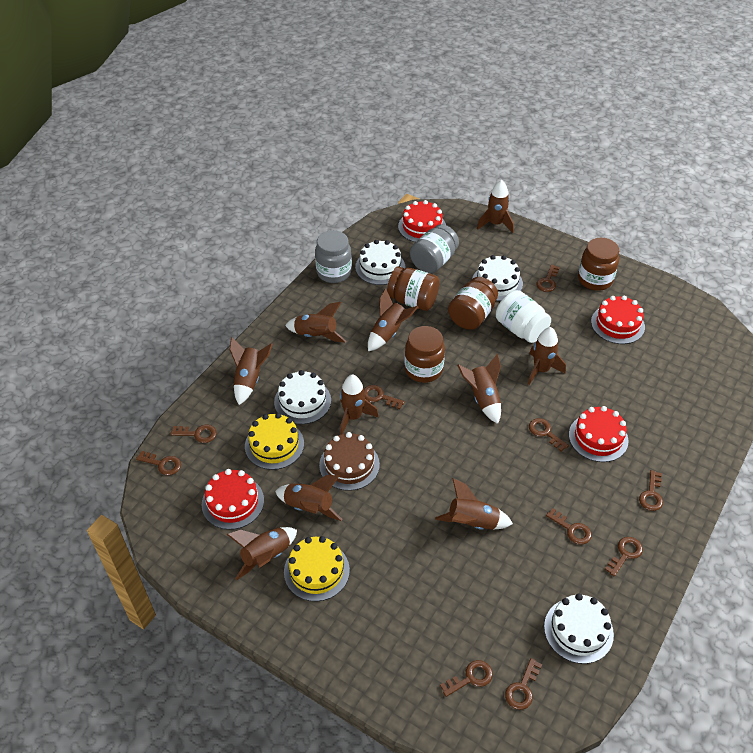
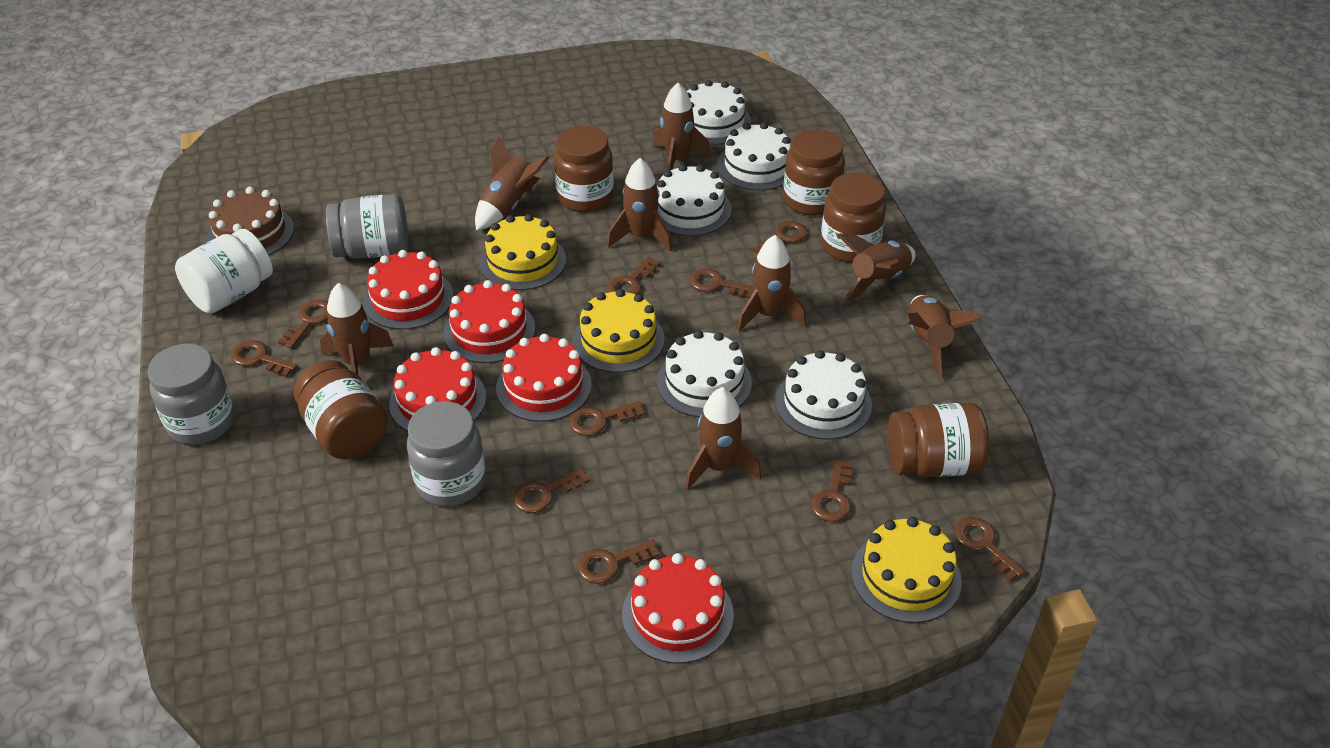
brown jar: [387,267,440,311] [404,326,445,383] [448,277,498,330] [578,238,619,291] = 4 -> [294,360,388,459] [554,126,614,212] [783,129,845,216] [821,173,886,262] [888,402,989,478] = 5
brown rocket: [227,527,297,580] [230,337,273,405] [275,475,343,521] [285,302,346,343] [340,375,379,435] [368,288,418,351] [435,478,513,530] [457,354,501,424] [477,180,514,233] [528,327,566,385] = 10 -> [320,283,394,375] [475,136,550,230] [607,158,672,252] [653,83,711,170] [685,387,761,490] [737,235,806,331] [837,233,916,302] [905,295,982,378] = 8
grey jar: [315,230,352,283] [410,224,459,273] = 2 -> [148,343,235,445] [326,194,409,259] [407,401,486,507] = 3
red cake: [202,469,264,530] [398,200,446,242] [569,406,629,462] [591,295,645,344] = 4 -> [363,250,453,330] [389,347,486,432] [443,280,535,363] [496,334,592,422] [622,553,734,664] = 5
white cake: [274,370,331,424] [355,240,405,285] [472,255,523,301] [544,594,614,664] = 4 -> [657,164,732,236] [657,330,752,417] [687,80,751,145] [717,122,791,191] [775,350,872,440] = 5
yellow cake: [245,413,304,470] [284,536,350,601] = 2 -> [479,214,566,290] [573,289,665,373] [851,517,962,623] = 3

